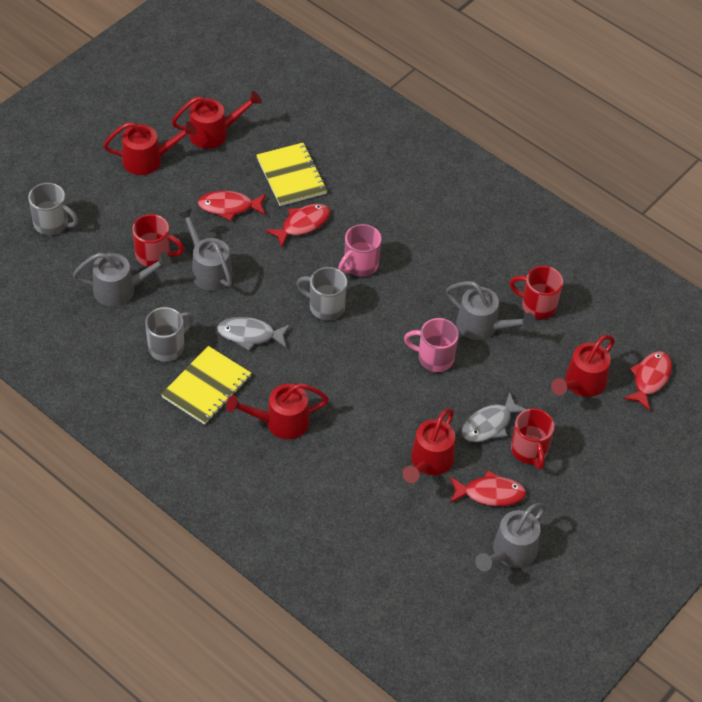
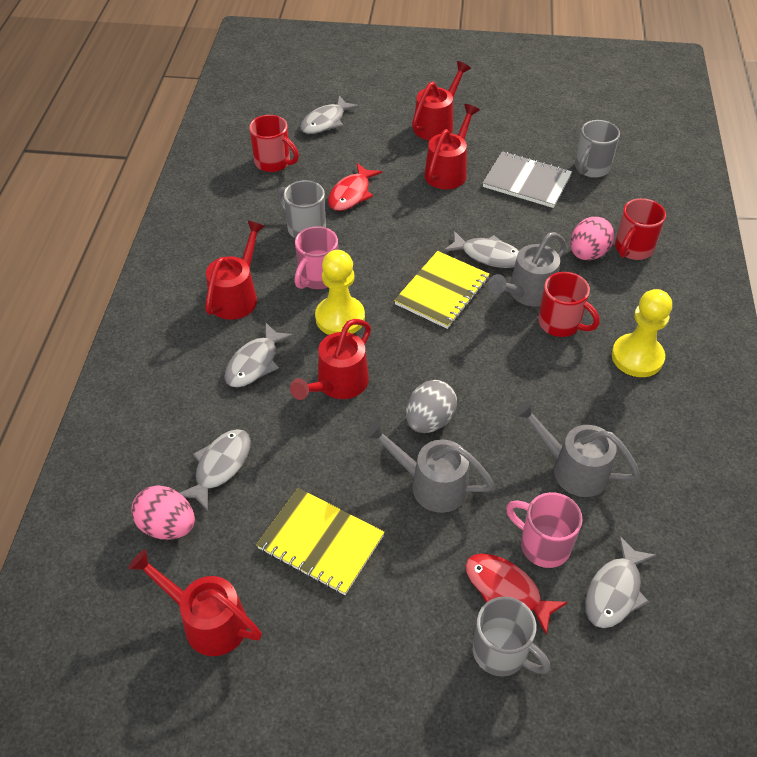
grey egg: none = 0 -> [406,380,457,433] = 1
grey fish: [217,317,290,351] [462,392,526,442] = 2 -> [180,429,251,511] [224,323,294,388] [300,96,359,134] [443,231,519,268] [585,535,657,628] = 5
grey notebook: none = 0 -> [483,151,572,208] = 1
grey watering can: [73,252,172,307] [178,208,233,291] [446,281,535,340] [475,503,546,571] = 4 -> [364,420,494,513] [488,232,567,307] [514,400,640,497] = 3
pink egg: none = 0 -> [131,485,195,540] [570,217,614,260] = 2
red fish: [198,191,266,221] [265,204,330,248] [450,471,526,506] [623,351,672,411] = 4 -> [328,163,382,211] [465,554,568,634] = 2
yellow pawn: none = 0 -> [315,250,365,335] [612,289,672,377] = 2

